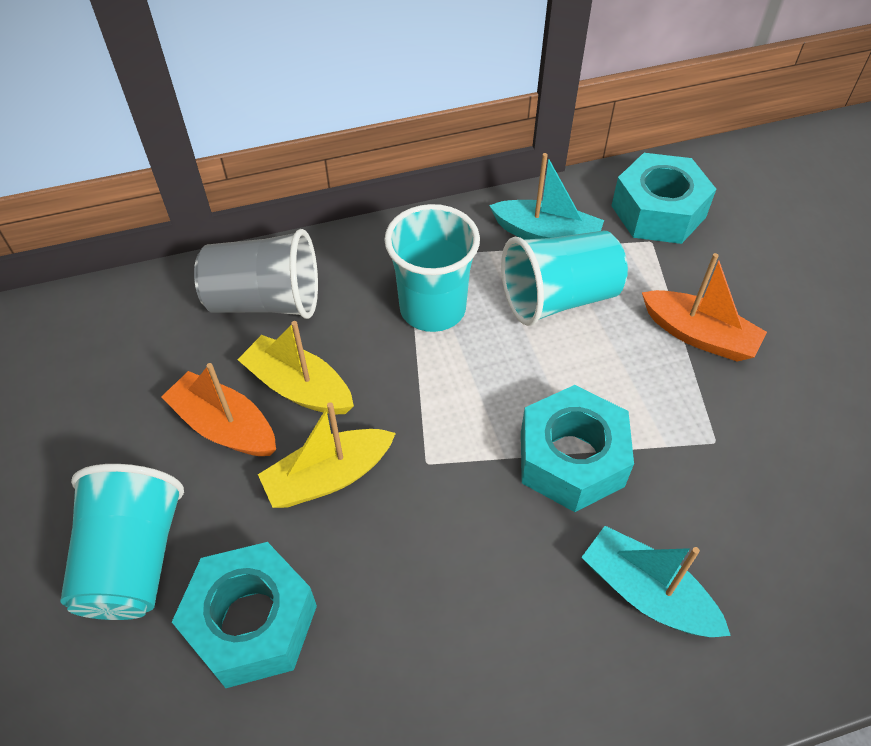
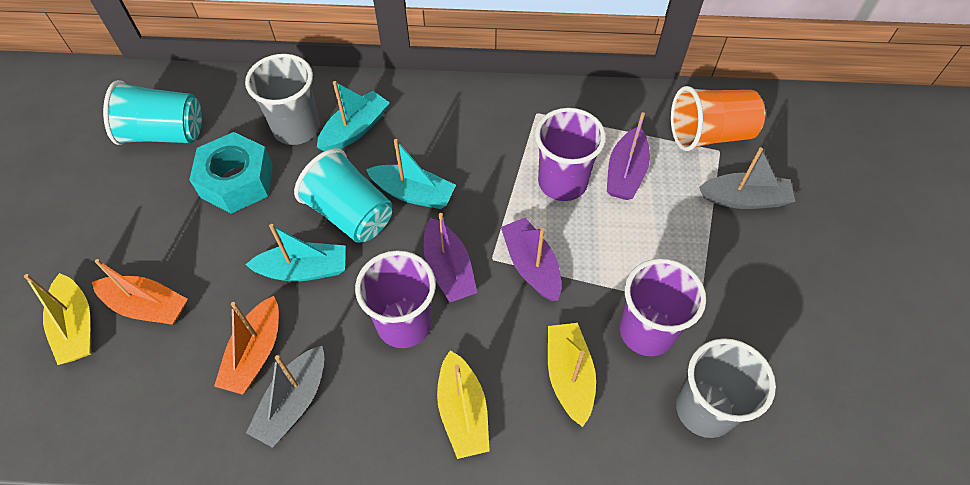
grey boat: none = 0 -> [246,346,324,448] [699,147,795,209] = 2
grey cup: [194,229,318,319] = 1 -> [245,54,320,145] [676,338,776,438] = 2
orange cup: none = 0 -> [671,86,765,151] = 1
purple boat: none = 0 -> [424,213,477,302] [501,217,561,301] [607,112,650,200] = 3
purple cup: none = 0 -> [355,250,436,348] [535,108,606,201] [620,258,706,356] = 3
turquoise boat: [489,153,604,239] [582,526,731,637] = 2 -> [245,224,345,282] [317,81,390,151] [366,139,456,209] = 3
turquoise cup: [60,464,184,620] [384,204,480,332] [501,230,628,326] = 3 -> [103,80,202,145] [294,148,392,243] = 2
turquoise nut: [172,542,317,688] [521,385,634,512] [611,153,716,244] = 3 -> [189,132,273,214] = 1
yellow boat: [237,321,354,414] [258,402,396,508] = 2 -> [24,273,91,365] [437,350,490,459] [548,323,596,427] = 3

